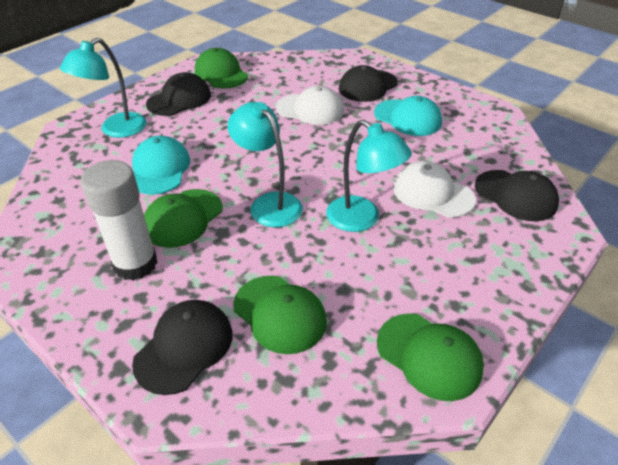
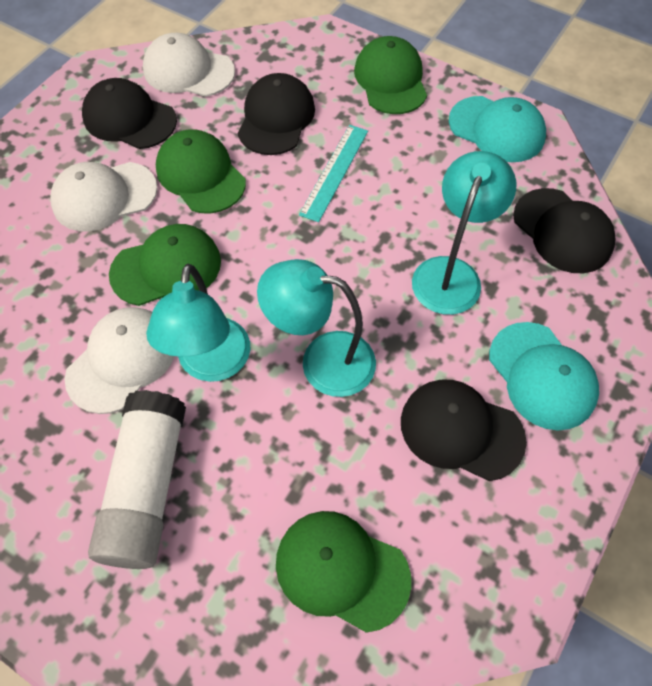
turquoise ruler: none = 0 -> [299,125,368,222] = 1
white cap: [276,86,344,125] [393,161,476,218] = 2 -> [50,162,157,232] [65,307,174,414] [143,33,235,97] = 3

